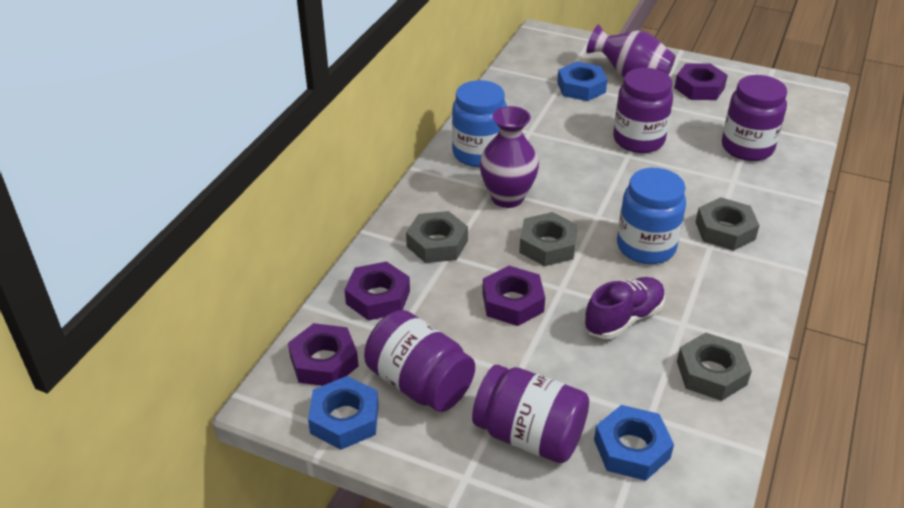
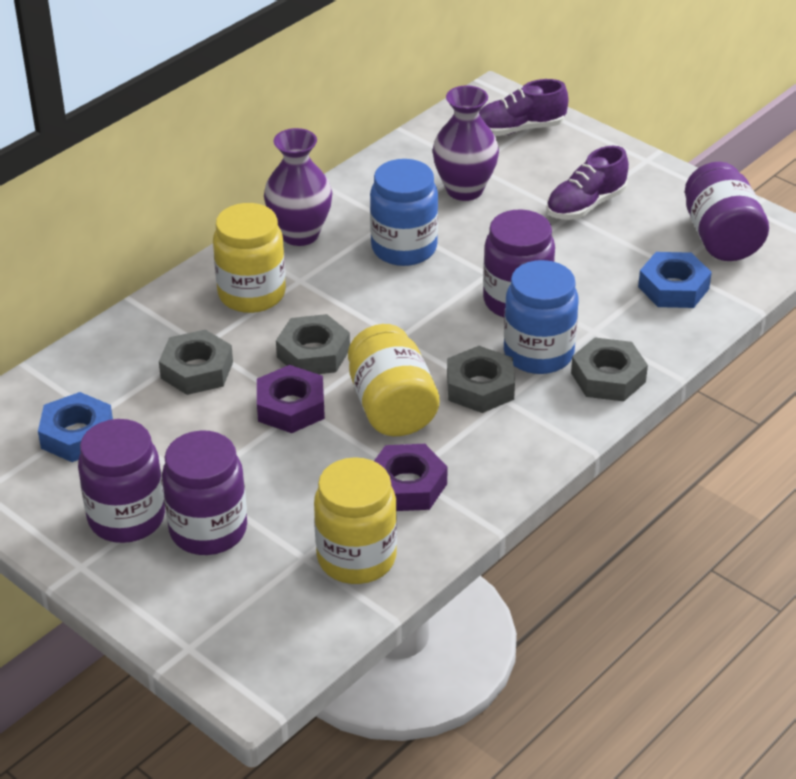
blue nut: [308,376,379,450] [557,62,607,101] [594,405,674,481] = 3 -> [38,392,113,462] [638,252,712,308] = 2
purple nut: [288,323,359,386] [345,261,410,321] [482,266,545,326] [674,64,728,100] = 4 -> [257,365,325,433] [374,444,448,511] = 2
purple shoe: [584,277,665,339] = 1 -> [479,79,569,136] [547,146,629,220] = 2
yellow jar: none = 0 -> [213,203,286,313] [314,457,397,584] [348,324,439,436] = 3

